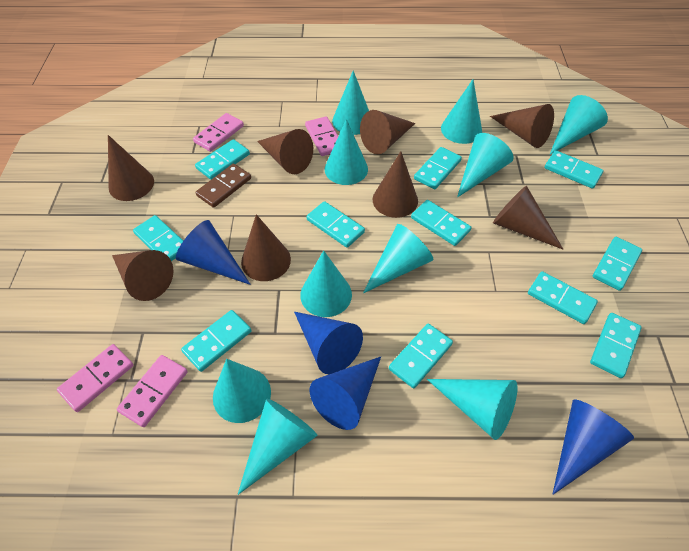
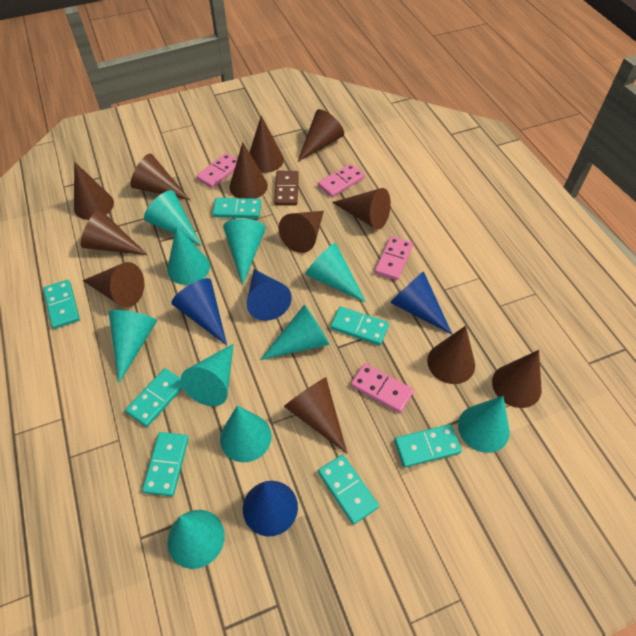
brown cone: [108,135,154,201] [112,250,173,301] [241,214,291,281] [257,129,313,174] [360,110,415,154] [373,151,418,218] [490,104,554,148] [493,186,563,249] = 8 -> [74,162,114,220] [81,210,148,255] [83,262,144,307] [131,153,190,200] [229,142,268,199] [249,116,284,173] [278,211,324,253] [284,377,348,454] [298,109,344,162] [332,188,391,229] [427,326,475,384] [492,350,542,408] = 12
turquoise domino: [133,215,183,261] [181,310,251,372] [195,139,250,180] [307,201,365,248] [389,323,453,388] [411,200,471,246] [414,147,462,189] [528,271,598,324] [545,150,604,189] [590,313,642,378] [592,237,642,291] = 11 -> [43,280,80,329] [125,368,183,427] [142,432,189,496] [212,198,261,219] [318,455,379,525] [330,306,389,345] [394,424,462,467] = 7

